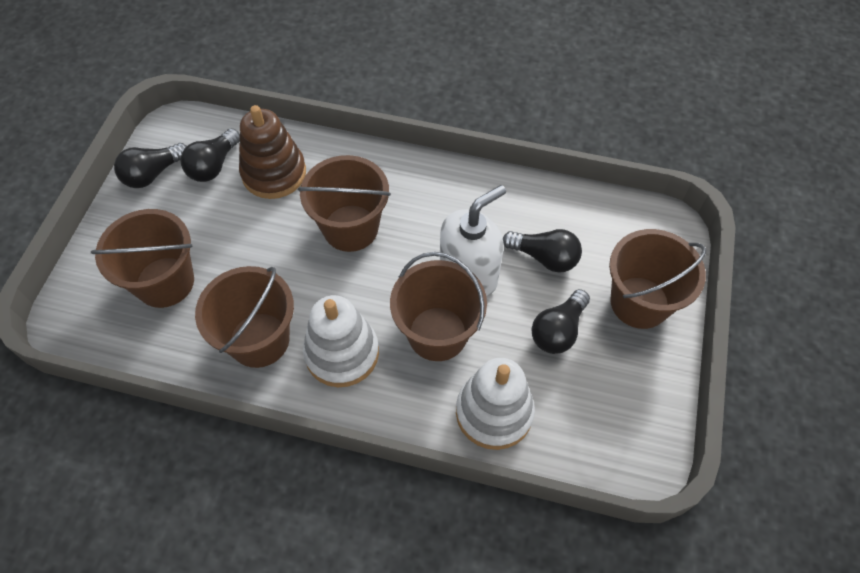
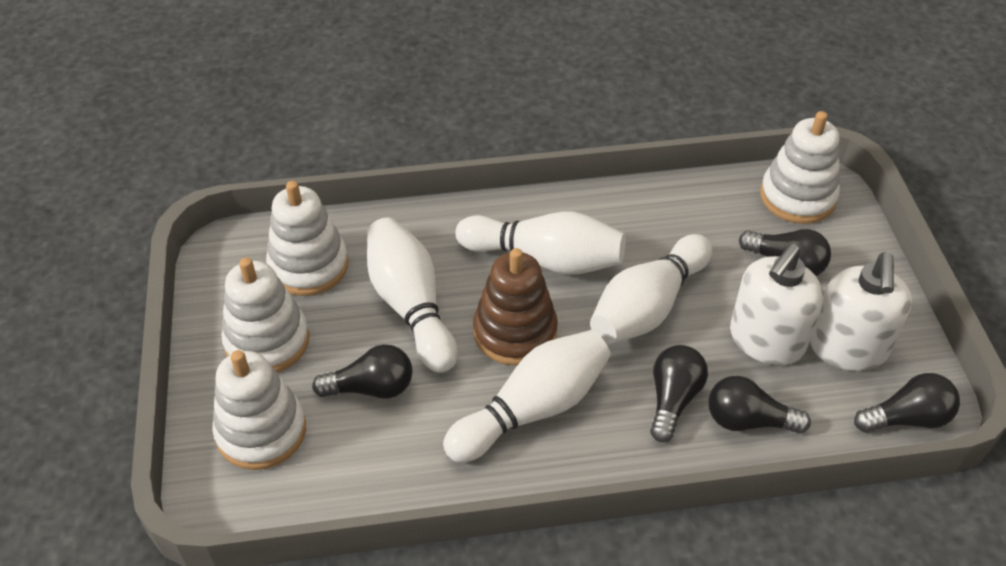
black light bulb: [114,143,187,188] [181,128,240,182] [503,229,582,273] [532,289,590,354] = 4 -> [312,344,412,398] [650,345,708,442] [708,376,811,434] [739,229,831,276] [854,373,960,433] = 5
brown bucket: [91,209,194,308] [195,266,294,368] [298,155,391,252] [390,252,487,361] [609,229,706,329] = 5 -> none = 0
white bowling pin: none = 0 -> [367,217,458,373] [443,330,611,463] [455,212,625,275] [590,234,712,344] = 4
white soap dispenser: [440,185,506,297] = 1 -> [730,243,824,365] [810,252,912,371] = 2
white stacking toy: [303,295,379,387] [456,358,535,450] = 2 -> [212,350,306,470] [221,257,309,372] [266,181,348,296] [760,111,840,224] = 4

